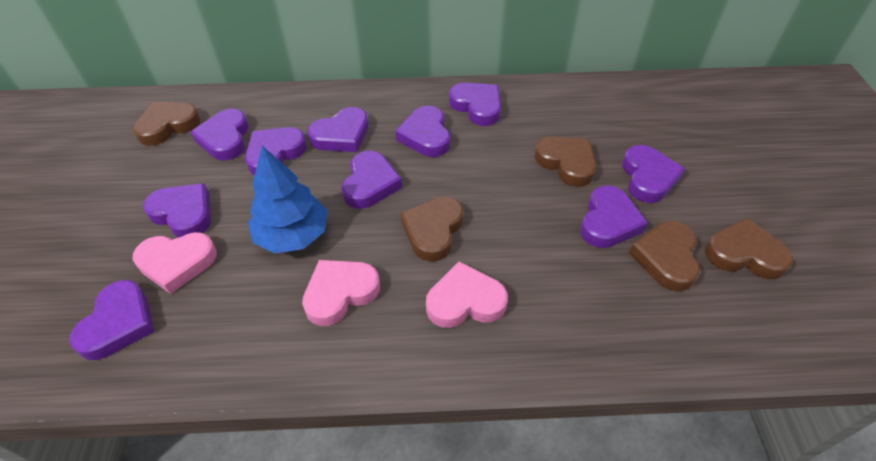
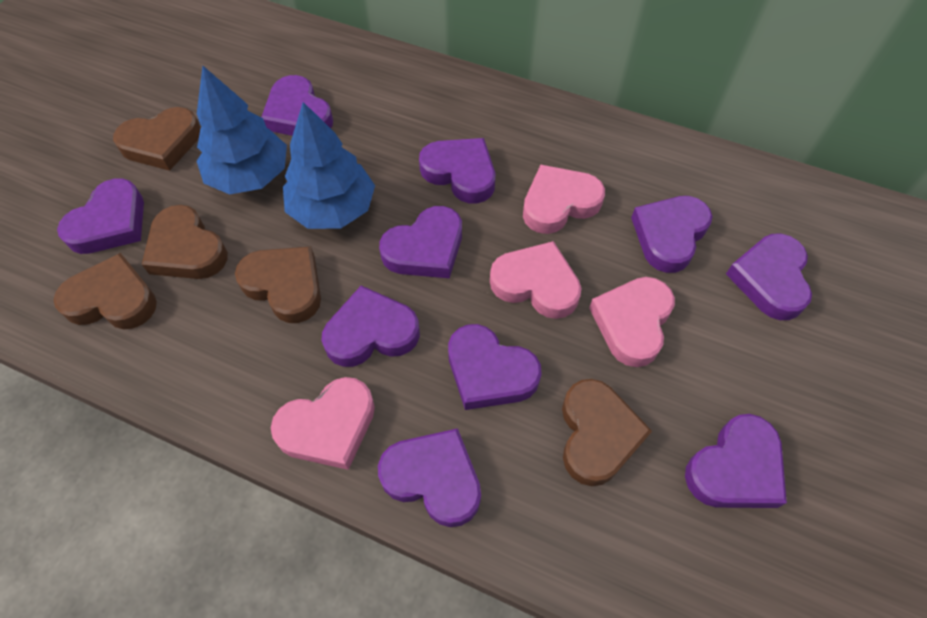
blue tree: [248,146,328,254] = 1 -> [197,66,287,195] [283,102,375,229] = 2
pink heart: [133,232,217,294] [302,260,380,326] [426,261,508,328] = 3 -> [271,377,375,470] [490,241,582,319] [523,165,605,234] [589,277,675,367] = 4

